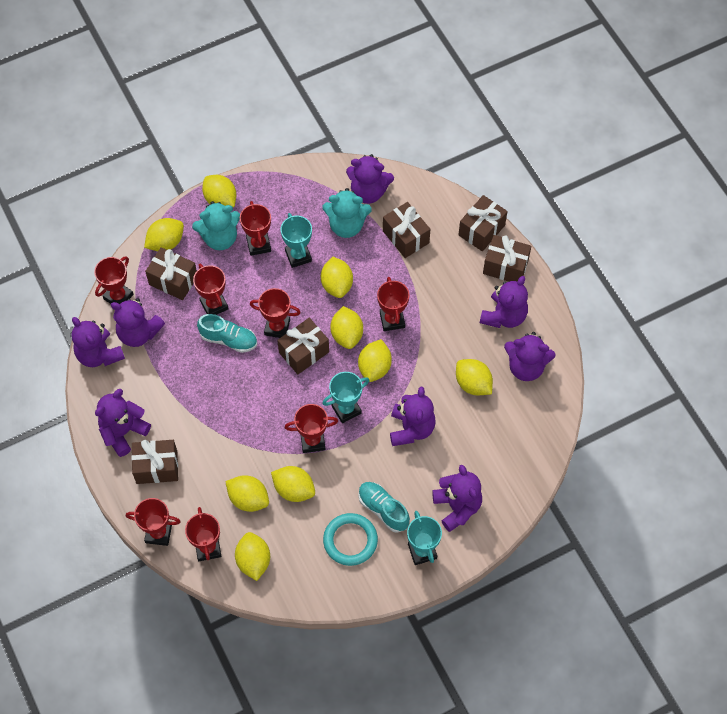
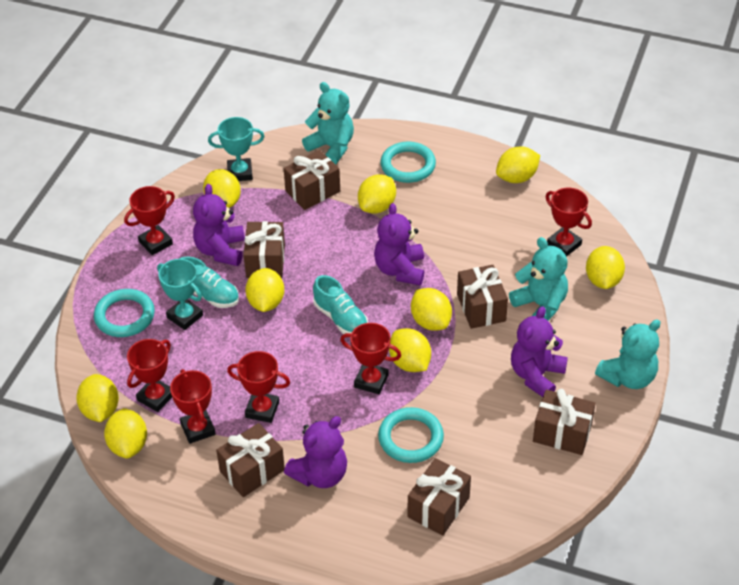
purple teddy bear: [72,317,125,367] [95,389,151,457] [111,298,165,347] [346,154,394,204] [390,387,436,446] [432,465,482,532] [480,276,528,328] [504,332,556,381] = 8 -> [193,184,245,266] [284,416,347,488] [374,203,424,286] [511,306,568,397] = 4
red trophy: [94,256,134,304] [126,498,181,546] [185,507,222,561] [193,264,229,315] [240,201,271,256] [250,288,301,338] [285,404,338,453] [377,277,409,331] = 8 -> [124,186,175,255] [127,339,172,412] [170,369,216,444] [227,351,290,423] [340,323,401,394] [545,188,592,257] = 6
turquoise ring: [323,513,378,566] = 1 -> [94,289,155,337] [378,407,444,463] [380,142,436,183] = 3
turquoise teddy bear: [192,201,240,250] [322,188,372,238] = 2 -> [302,82,354,165] [509,237,568,321] [595,319,661,389] = 3
turquoise trophy: [281,213,312,268] [322,372,370,423] [407,511,442,565] = 3 -> [157,259,203,330] [208,117,264,181] = 2

